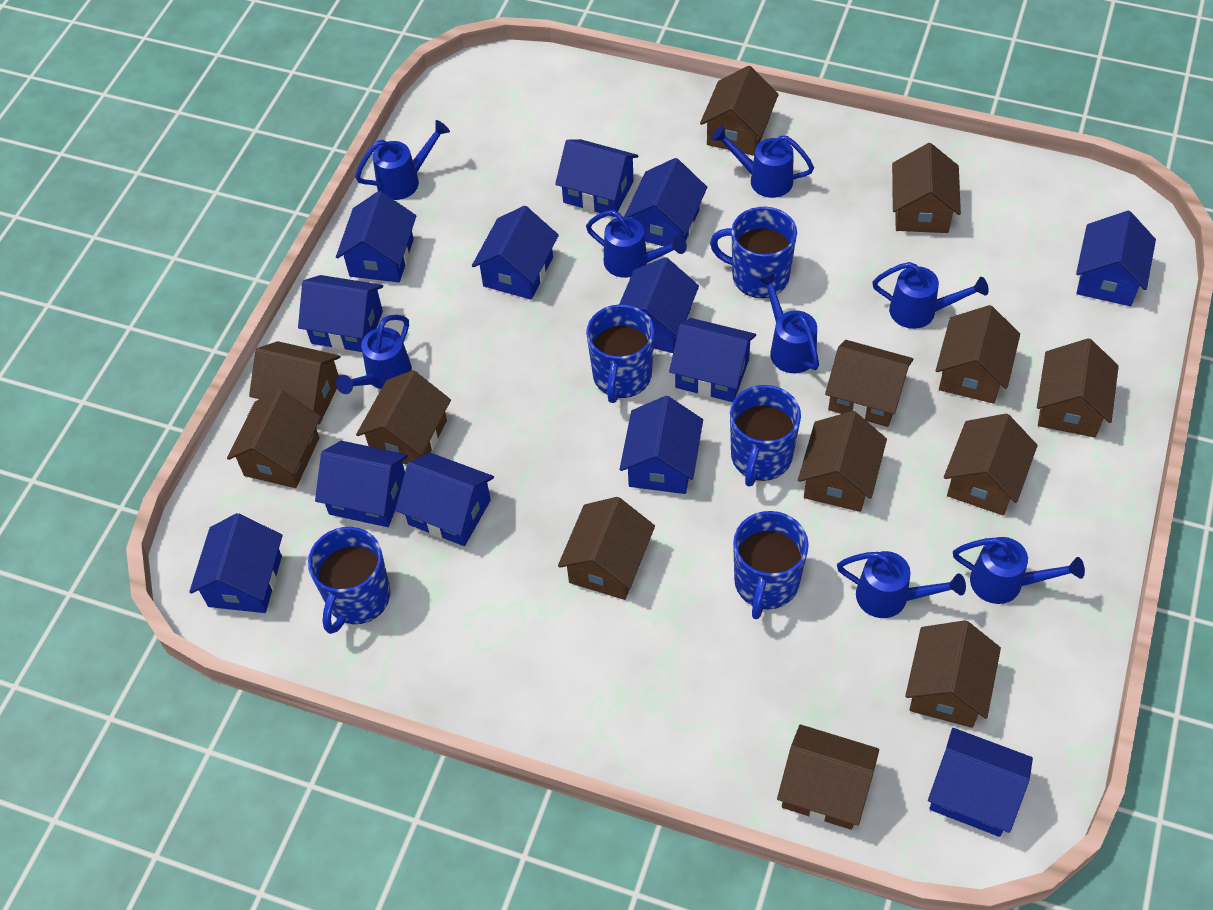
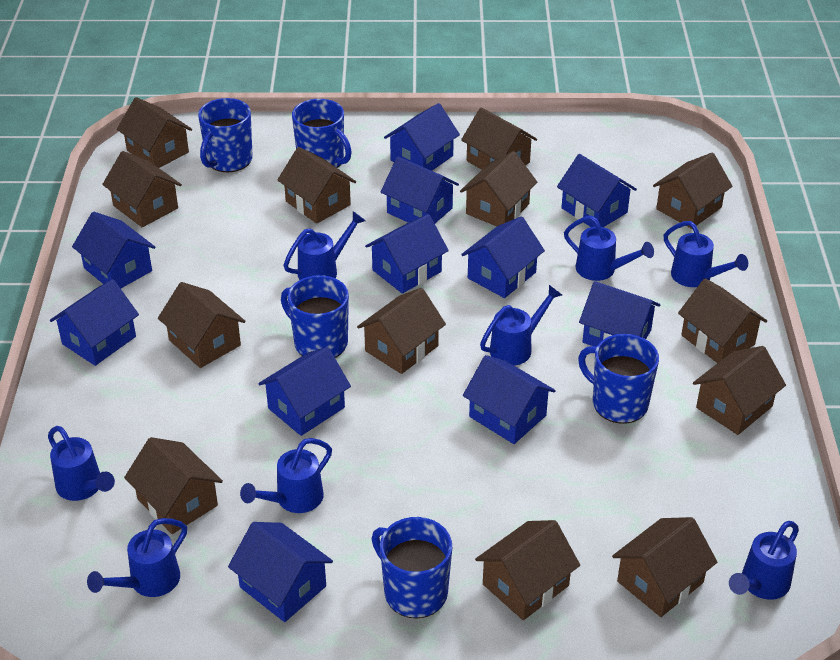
blue house: [189,513,283,613] [298,275,383,352] [315,441,408,527] [336,191,416,282] [395,453,494,546] [472,206,559,300] [555,139,639,217] [619,257,699,353] [620,396,703,494] [624,158,707,246] [669,318,756,402] [928,728,1033,837] [1076,211,1156,306] = 13 -> [50,279,139,366] [72,212,155,289] [228,522,333,622] [258,347,351,436] [365,214,449,294] [381,157,459,224] [384,103,460,171] [461,216,545,298] [463,355,556,444] [557,154,637,227] [579,281,660,346] = 11

